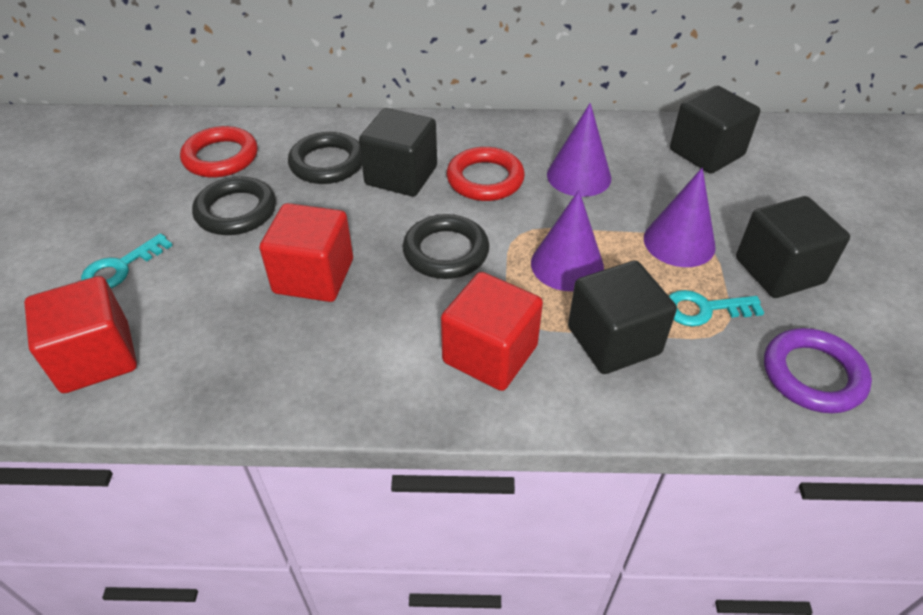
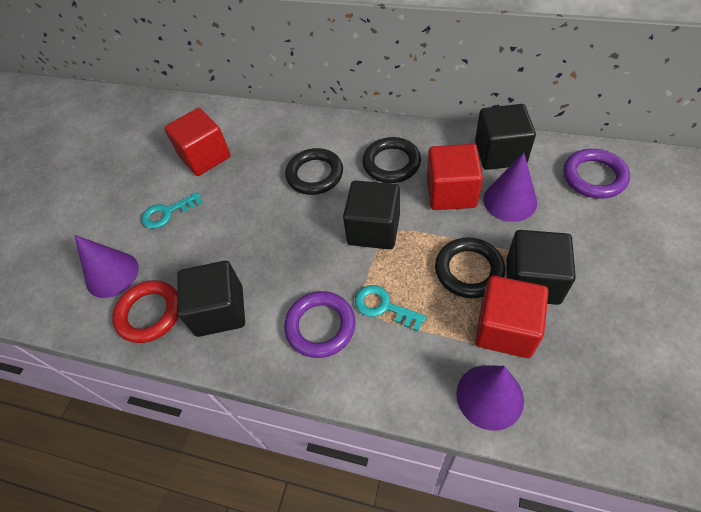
purple ring: [764,328,872,413] = 1 -> [284,291,355,358] [563,149,630,199] = 2
red ring: [180,126,258,178] [447,147,525,201] = 2 -> [112,280,178,343] = 1

